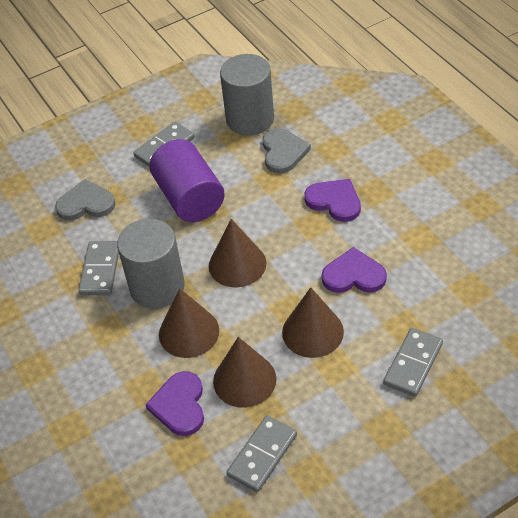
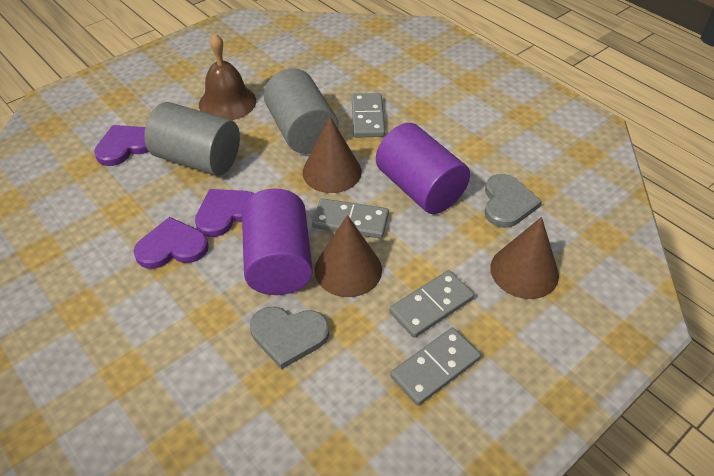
brown bell: none = 0 -> [199,34,256,120] = 1
brown cone: [159,288,219,358] [209,219,266,287] [213,337,276,408] [282,287,344,358] = 4 -> [303,117,362,193] [315,215,382,297] [490,217,559,299] = 3
purple cylinder: [149,139,225,222] = 1 -> [242,188,313,295] [376,123,470,214] = 2

